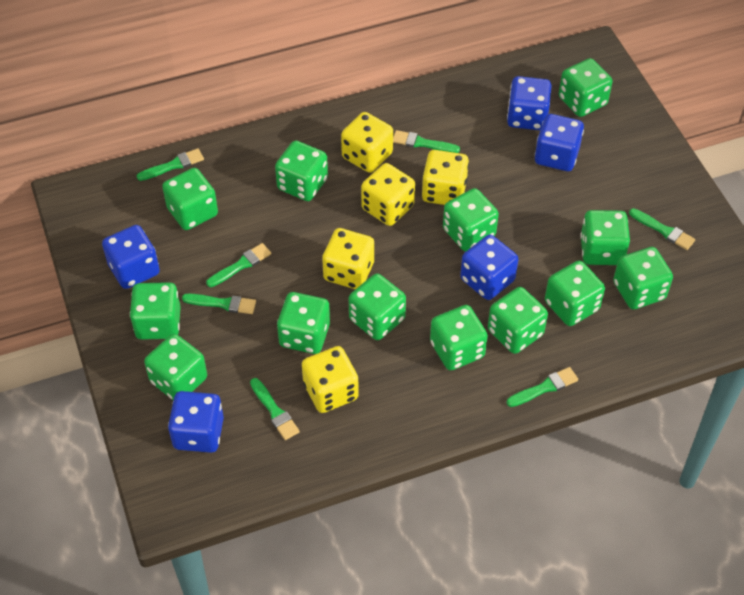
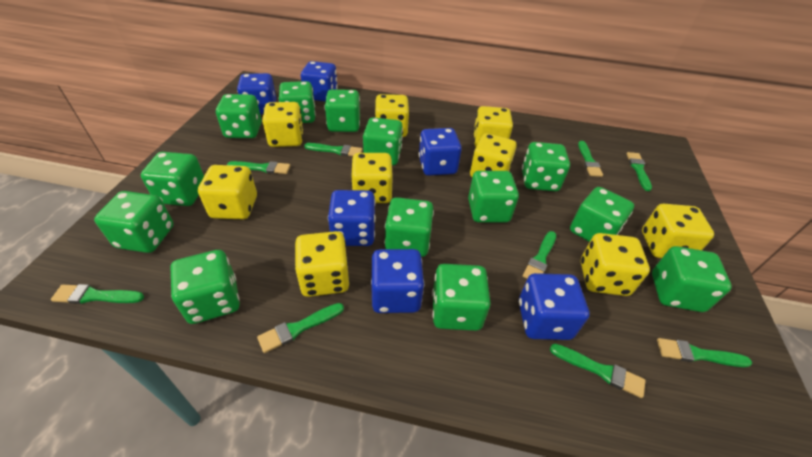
blue dice: [102,225,160,289] [168,391,224,453] [460,235,518,300] [507,76,551,130] [535,114,584,171] = 5 -> [237,73,276,114] [301,61,338,102] [328,190,376,246] [371,249,424,313] [419,128,462,176] [519,273,590,340] = 6
green brush: [137,148,204,181] [182,293,256,314] [206,243,271,287] [250,378,300,440] [393,130,460,153] [506,367,578,407] [629,208,695,250] = 7 -> [51,284,144,304] [227,161,290,174] [257,303,344,353] [304,143,363,156] [523,231,556,279] [550,344,646,398] [578,141,603,177] [627,152,652,191] [657,338,752,367] = 9
yellow dice: [302,346,359,413] [322,228,374,289] [341,112,393,173] [361,163,415,226] [422,150,469,205] = 5 -> [198,165,257,219] [262,102,304,147] [295,231,350,297] [351,153,393,203] [375,94,409,137] [470,133,517,177] [473,106,513,147] [581,233,650,296] [642,204,714,258] = 9

